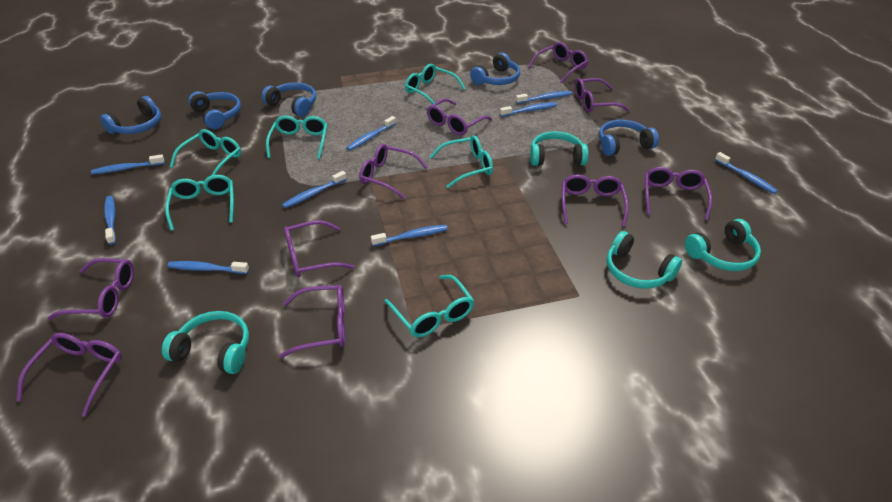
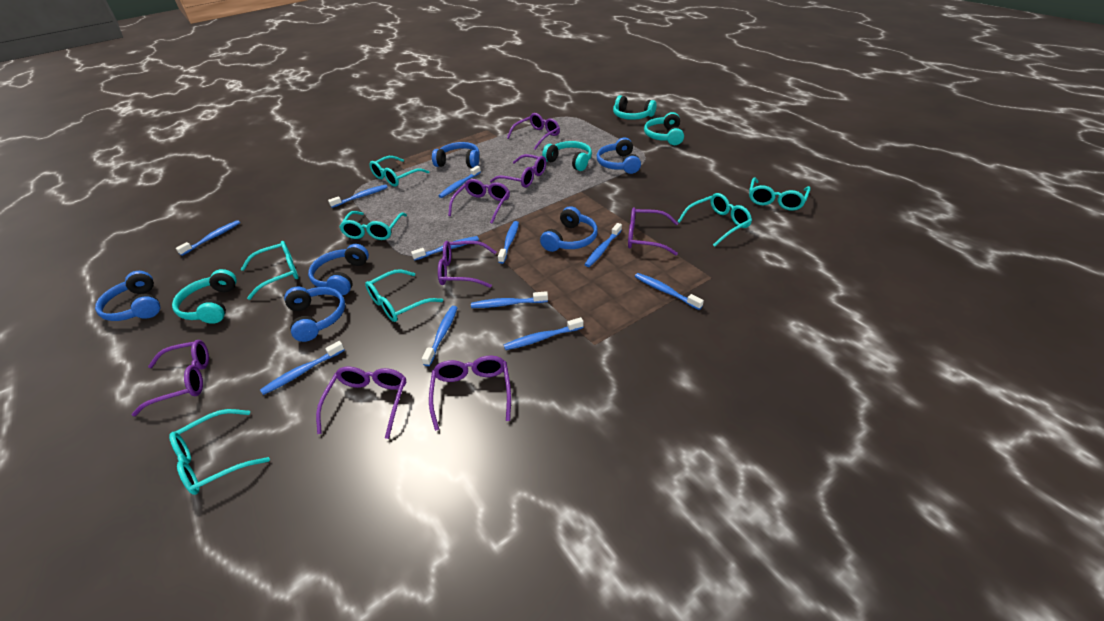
blue headphones: [100,96,161,134] [188,91,241,129] [261,82,316,117] [470,53,520,85] [599,119,659,156] = 5 -> [95,271,160,321] [284,287,345,342] [308,244,369,295] [432,142,480,168] [540,206,598,252] [597,137,641,174] = 6
blue toothbrush: [91,154,165,174] [104,196,116,245] [167,261,249,274] [282,171,347,208] [346,116,396,151] [371,225,448,246] [500,102,557,117] [516,91,572,104] [715,152,778,194] = 9 -> [176,220,240,256] [260,341,345,395] [328,185,388,208] [411,236,479,261] [422,306,457,366] [438,166,481,198] [471,291,548,308] [498,221,519,264] [504,317,584,350] [584,223,622,267] [635,273,704,310] = 11
purple glasses: [16,333,122,417] [48,258,134,320] [279,285,345,358] [284,220,355,277] [359,144,428,199] [427,99,492,135] [528,42,588,83] [562,174,629,227] [574,78,630,113] [645,167,712,220] = 10 -> [132,340,209,416] [316,366,406,439] [429,356,511,431] [438,241,496,288] [448,179,510,224] [490,154,546,188] [507,113,560,150] [628,208,678,255] = 8
turquoise glasses: [165,175,234,231] [170,129,241,176] [266,116,327,159] [384,275,474,337] [405,64,465,106] [429,135,493,188] = 6 -> [169,409,270,495] [241,241,299,300] [339,211,407,240] [365,269,443,322] [369,156,429,187] [677,193,752,247] [749,177,811,211] = 7

